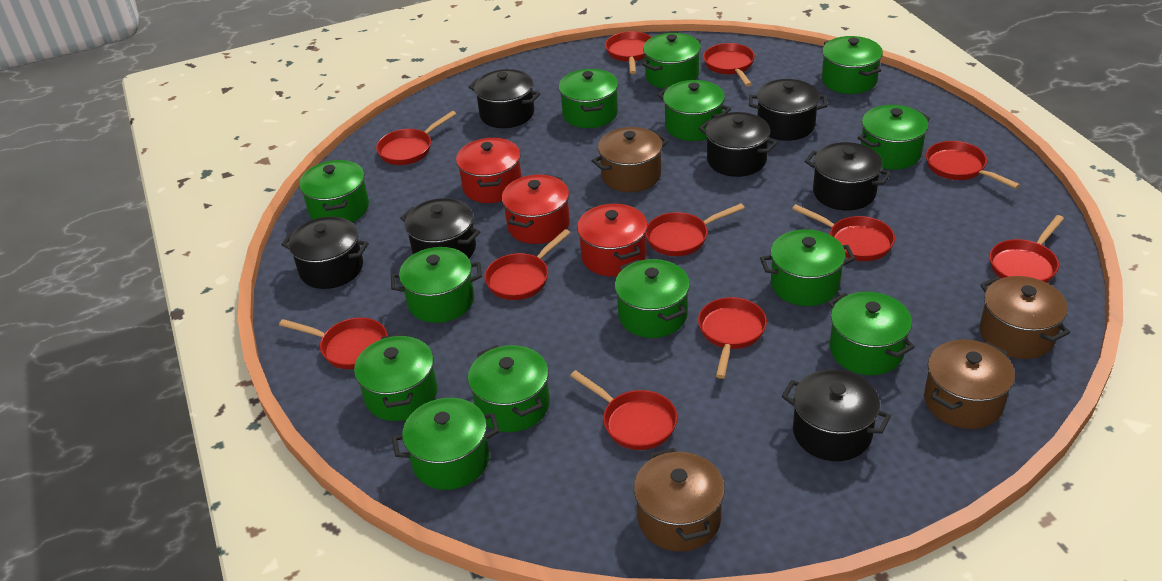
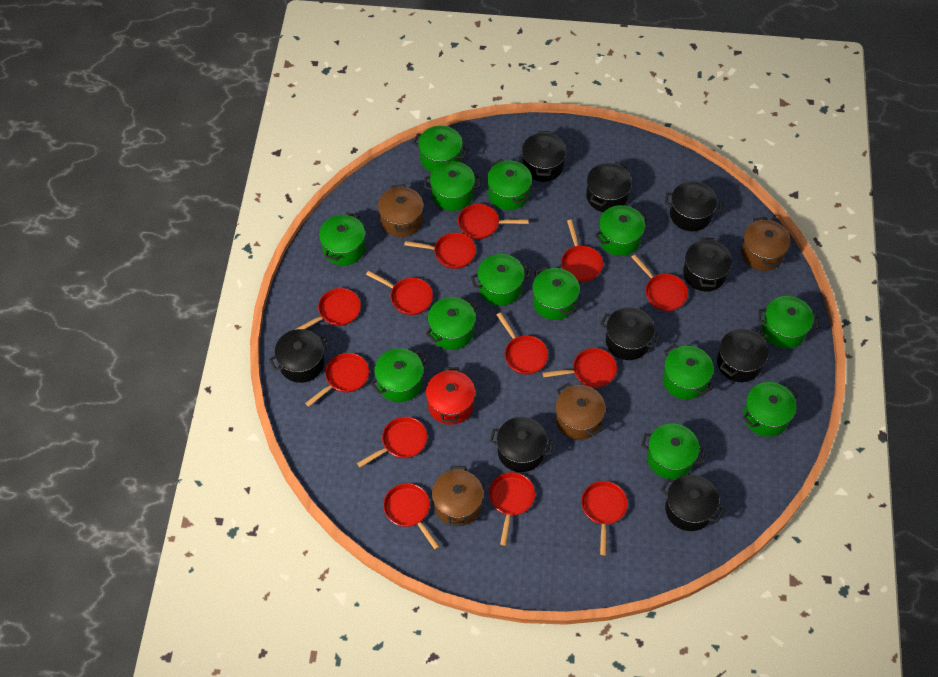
black pot: [281,217,369,289] [400,198,481,258] [469,69,541,128] [699,112,778,177] [749,79,828,141] [782,370,891,461] [804,142,891,210] = 7 -> [269,329,330,383] [490,417,554,472] [522,131,567,182] [586,162,632,212] [600,307,660,360] [661,474,725,531] [665,181,723,231] [683,237,732,291] [717,329,769,382] = 9
red pan: [279,318,387,369] [376,111,456,165] [484,229,570,300] [570,370,677,450] [605,31,652,74] [646,203,745,256] [698,297,767,379] [703,43,755,87] [792,204,895,261] [926,141,1020,189] [989,215,1064,283] = 11 -> [295,288,361,330] [305,353,369,407] [357,417,427,467] [366,271,433,315] [383,483,440,550] [405,233,476,269] [458,204,529,239] [489,472,535,546] [497,312,548,375] [542,348,617,388] [561,220,603,282] [581,481,628,555] [631,254,688,311] = 13
red pot: [456,138,521,203] [502,174,570,244] [577,204,648,276] = 3 -> [426,367,475,425] = 1

